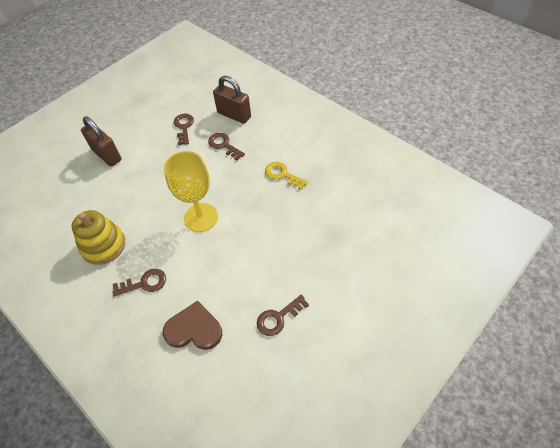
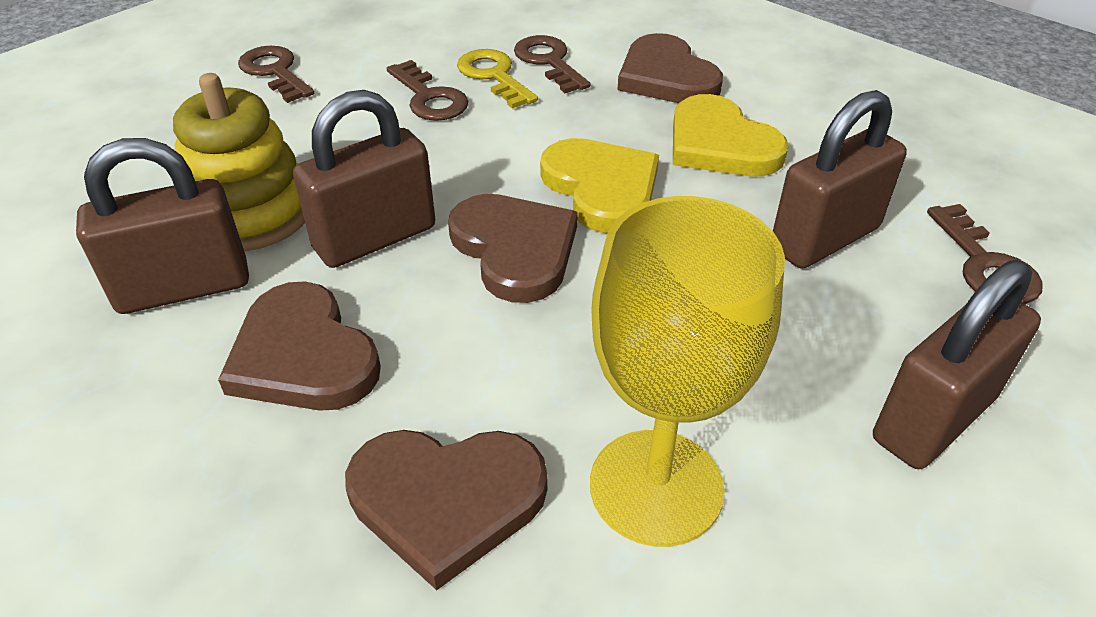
brown heart: [162,301,222,350] = 1 -> [218,281,381,411] [345,430,548,590] [448,194,578,303] [617,33,723,103] = 4
brown padlock: [81,117,121,167] [213,76,251,124] = 2 -> [76,138,249,314] [293,90,435,268] [773,90,907,269] [873,260,1041,469] = 4
yellow heart: none = 0 -> [540,138,659,233] [673,94,789,176] = 2

